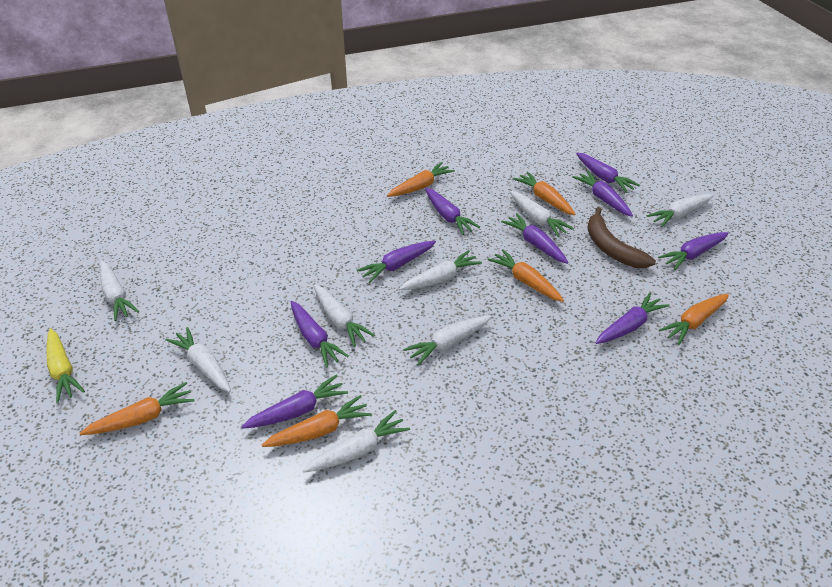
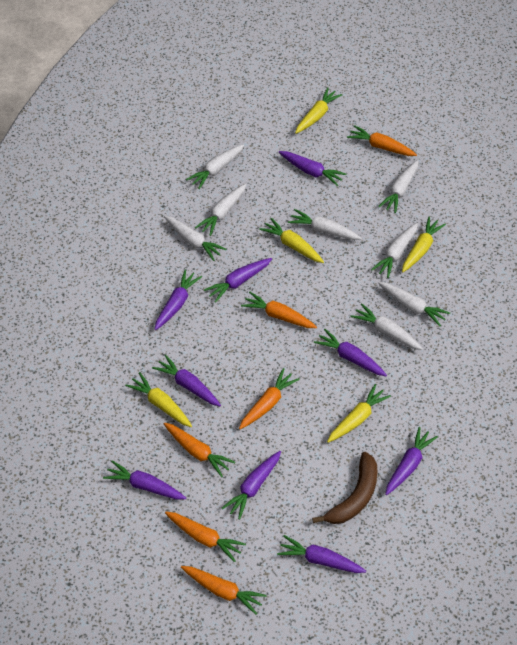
yellow carrot: [47,328,85,403] = 1 -> [125,372,192,427] [259,218,324,263] [295,87,342,134] [327,384,391,443] [402,217,446,272] = 5

